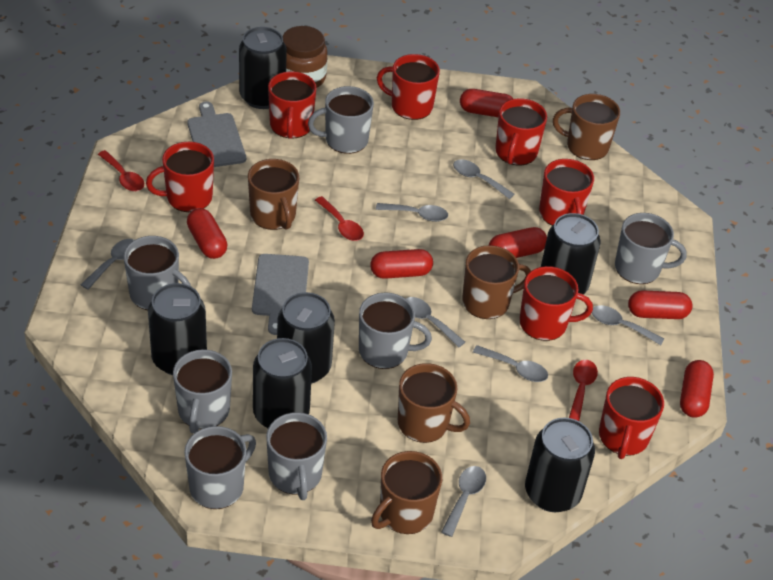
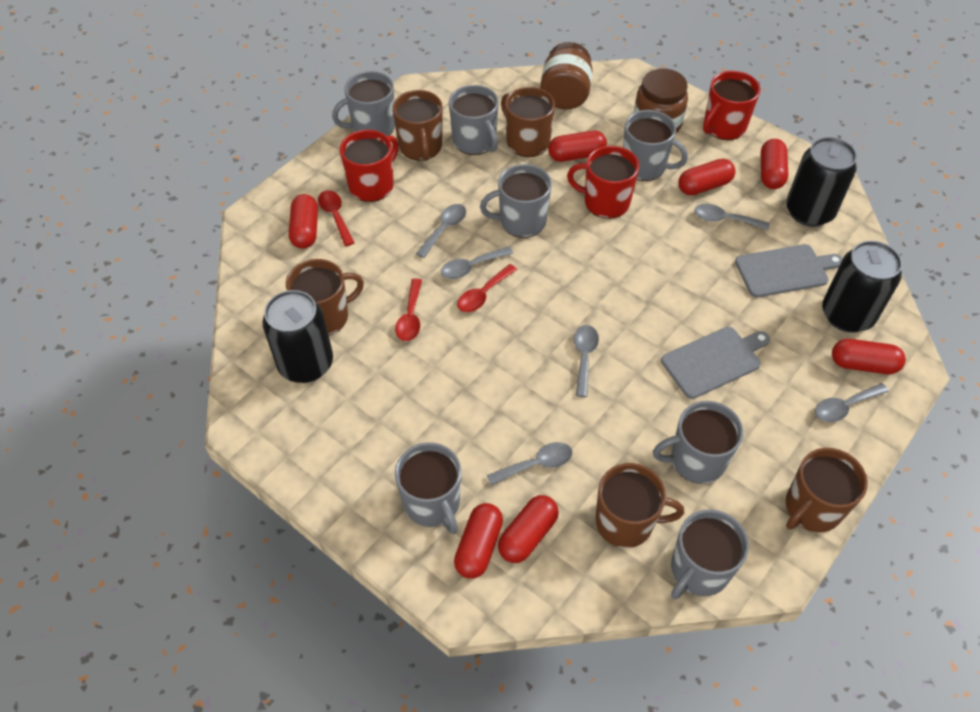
black can: [148,283,207,375] [239,27,287,109] [253,338,312,428] [277,292,335,384] [525,418,595,512] [541,213,601,294] = 6 -> [262,290,333,383] [786,137,857,227] [822,241,902,333] = 3
brown jar: [282,26,328,88] = 1 -> [540,42,593,109] [634,69,688,133] = 2
grey spoon: [81,239,134,290] [376,203,448,222] [406,297,465,348] [441,466,486,537] [453,159,514,199] [473,345,548,382] [592,305,664,345] = 7 -> [416,204,466,258] [441,246,513,279] [487,442,573,486] [574,325,599,397] [694,204,769,230] [815,383,889,422] = 6
red capsule: [187,208,227,259] [370,249,433,279] [460,89,513,118] [489,227,547,258] [628,290,692,319] [680,360,714,418] = 6 -> [289,194,318,249] [454,503,503,579] [498,495,559,563] [548,131,607,162] [678,159,735,195] [761,139,788,189] [832,339,906,374] = 7
red mug: [146,142,214,212] [268,71,317,139] [377,54,440,120] [495,98,547,165] [519,266,593,341] [539,159,594,226] [599,377,664,459] = 7 -> [340,130,399,202] [567,146,639,219] [703,71,760,140] = 3

